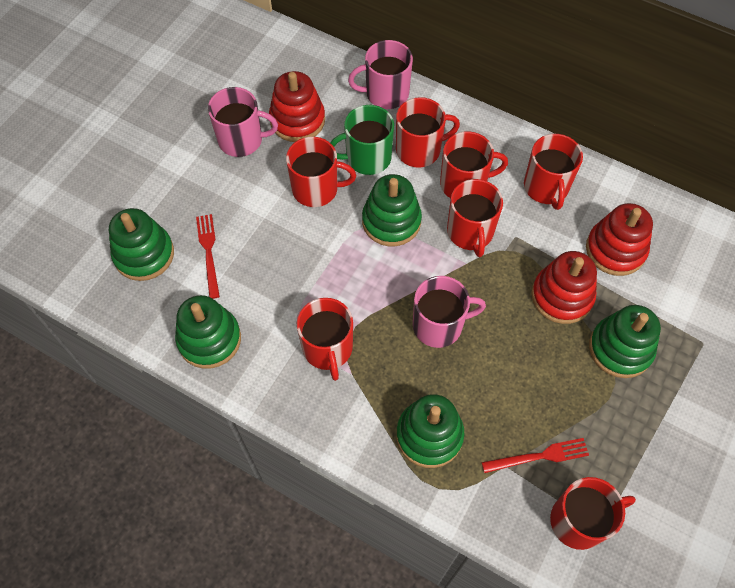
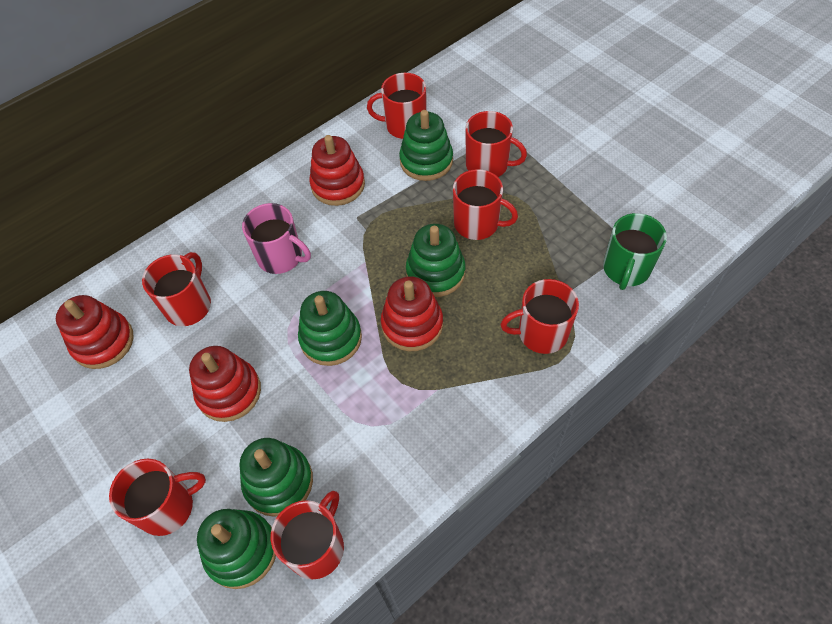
pink mug: [208,87,278,157] [348,40,413,109] [413,276,486,348] = 3 -> [242,203,311,274] = 1
red fork: [196,214,220,299] [482,438,589,473] = 2 -> none = 0
red stacking toy: [269,71,325,142] [531,251,597,324] [586,203,653,276] = 3 -> [56,295,134,369] [189,346,261,422] [309,135,365,206] [381,276,443,351] = 4

